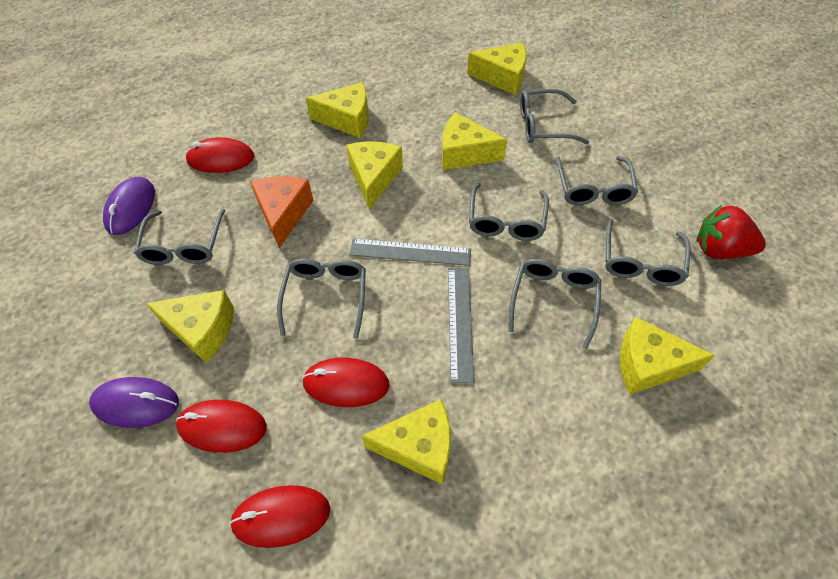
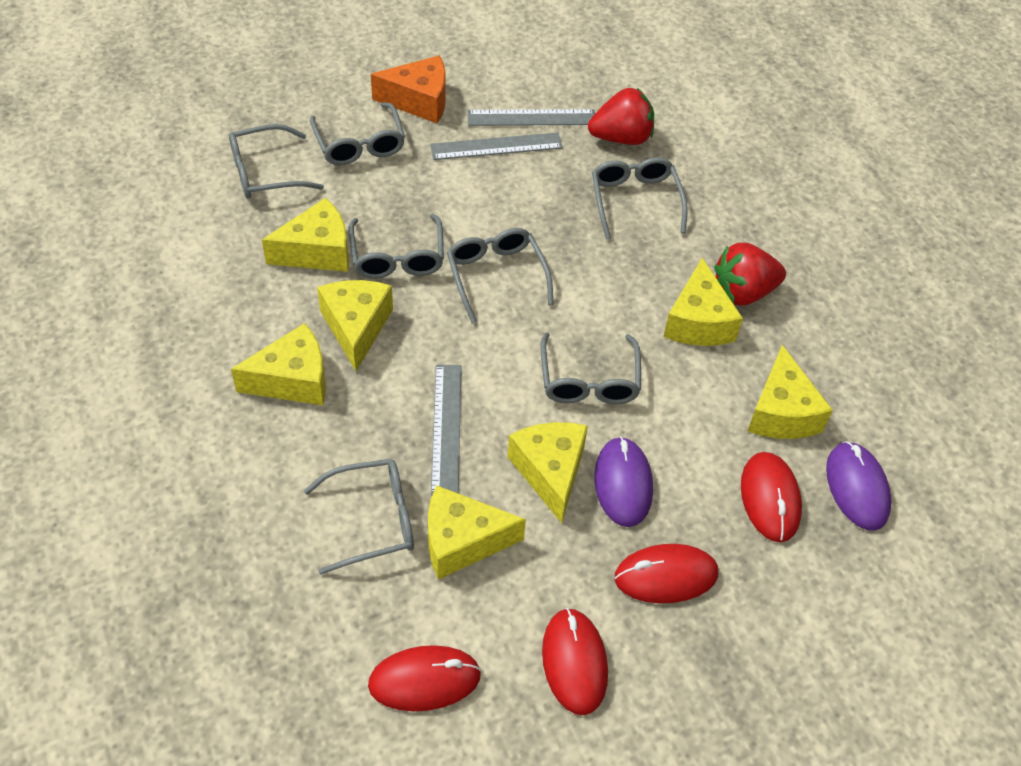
grey ruler: [349,238,471,266] [448,268,474,383] = 2 -> [430,132,563,160] [431,365,462,496] [468,109,595,126] = 3
red strawberry: [697,205,766,259] = 1 -> [588,88,654,145] [714,243,786,306] = 2

